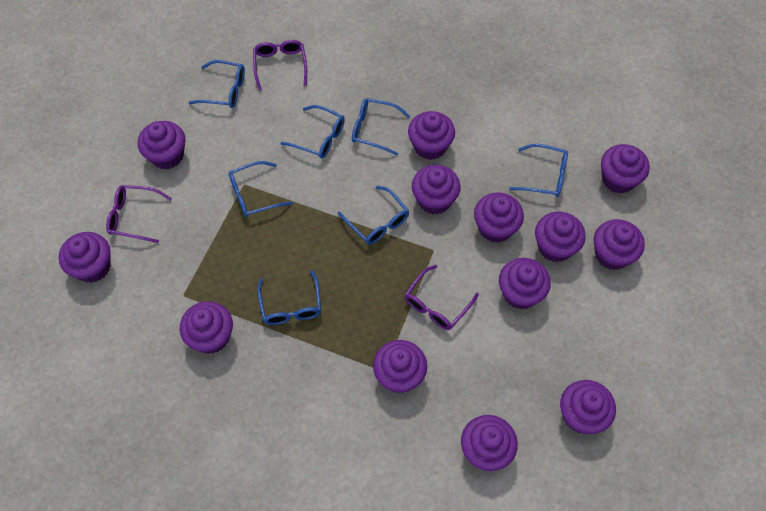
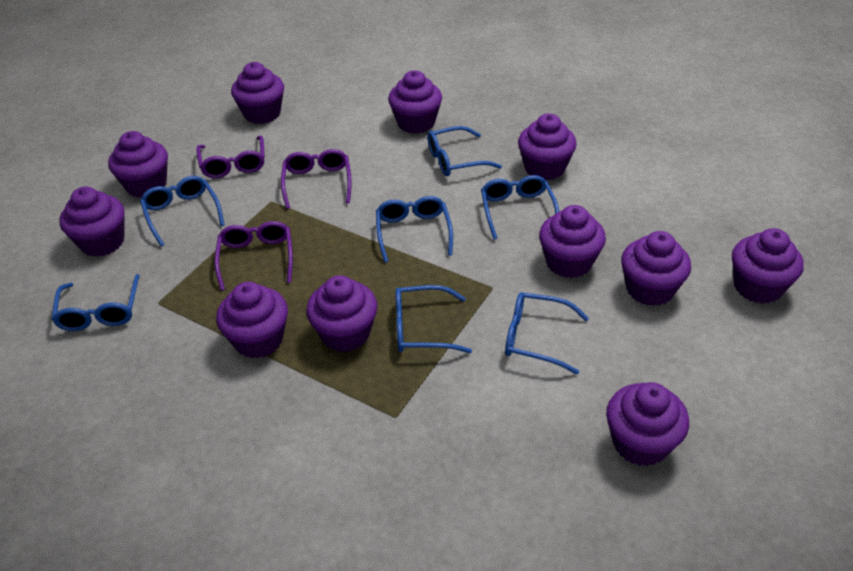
purple cupcake: [59,232,111,283] [138,121,185,170] [180,301,233,354] [373,340,427,393] [408,111,455,160] [412,165,461,214] [461,415,518,471] [474,192,524,243] [499,258,551,309] [535,212,586,262] [560,380,616,434] [593,219,645,270] [601,144,650,194] = 13 -> [60,187,125,257] [108,131,168,197] [216,282,288,358] [231,62,284,124] [306,275,377,352] [388,70,442,134] [518,114,577,180] [539,205,606,278] [606,382,689,466] [621,231,691,306] [732,228,804,304] = 11

